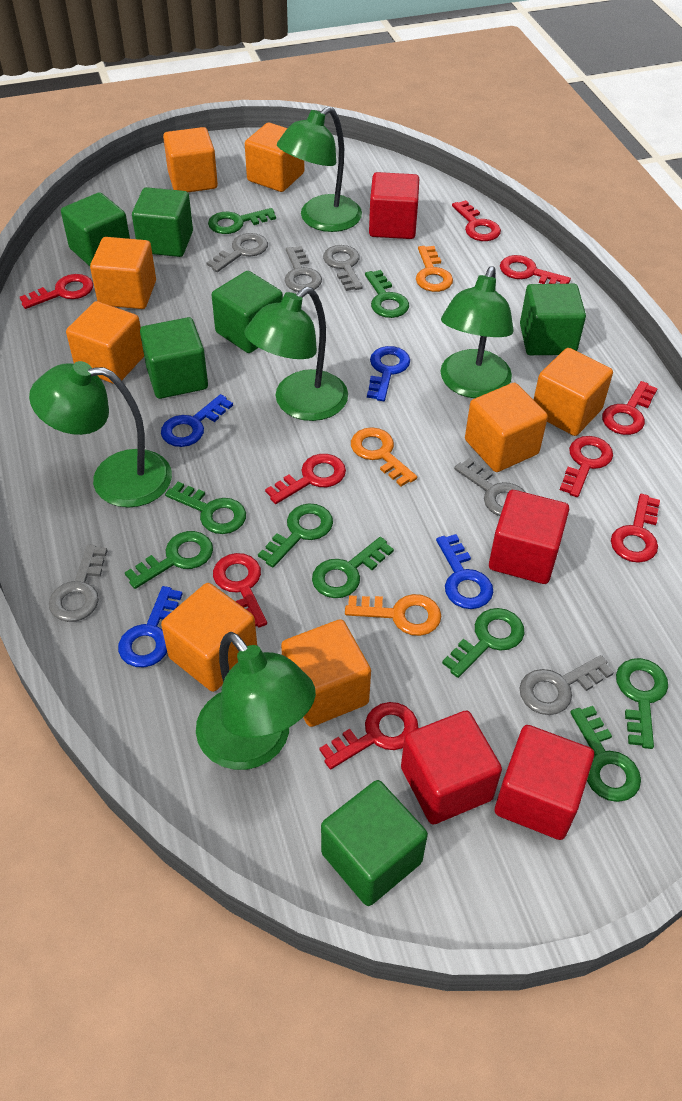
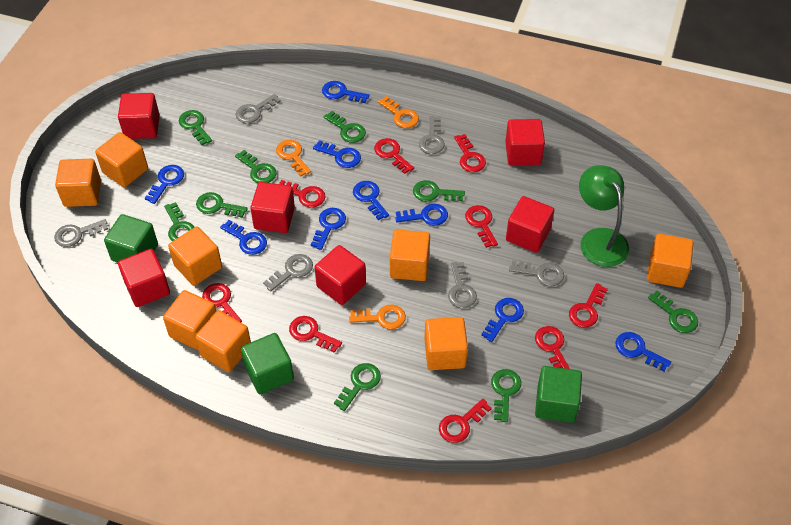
blue key: [118,586,183,667] [161,394,233,447] [367,346,410,401] [436,534,493,609] = 4 -> [145,165,184,204] [220,220,267,255] [311,208,346,250] [313,140,361,168] [322,81,369,103] [353,181,389,220] [395,204,448,226] [481,298,524,342] [615,332,671,372] = 9
green cube: [61,192,130,266] [132,187,193,257] [140,317,208,399] [212,271,283,353] [321,780,428,906] [520,284,586,355] = 6 -> [104,214,158,263] [241,333,294,394] [535,366,582,423] = 3
green lamp: [29,361,172,508] [196,632,316,770] [244,287,348,421] [277,106,362,232] [441,266,513,398] = 5 -> [579,165,629,267] = 1
red cube: [369,172,419,239] [401,710,502,824] [489,490,569,584] [495,725,594,840] = 4 -> [118,93,160,139] [118,249,170,307] [250,182,295,233] [315,245,366,305] [505,119,545,166] [506,196,554,253] = 6

